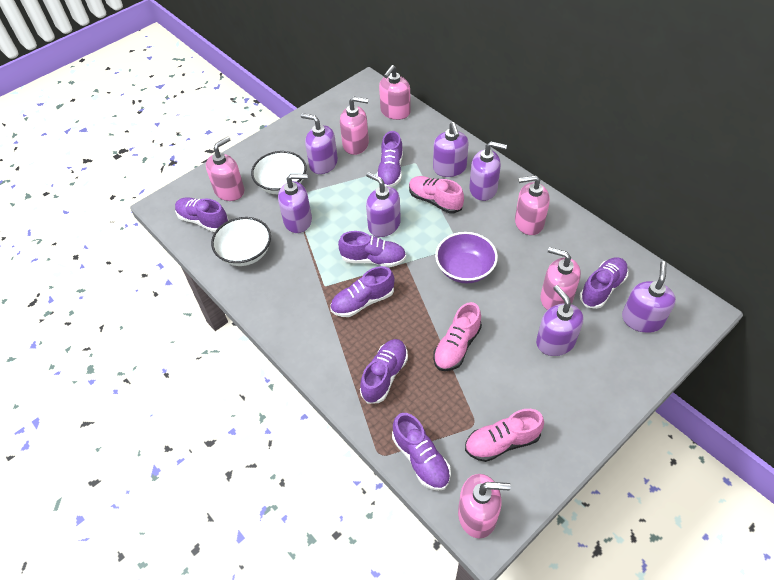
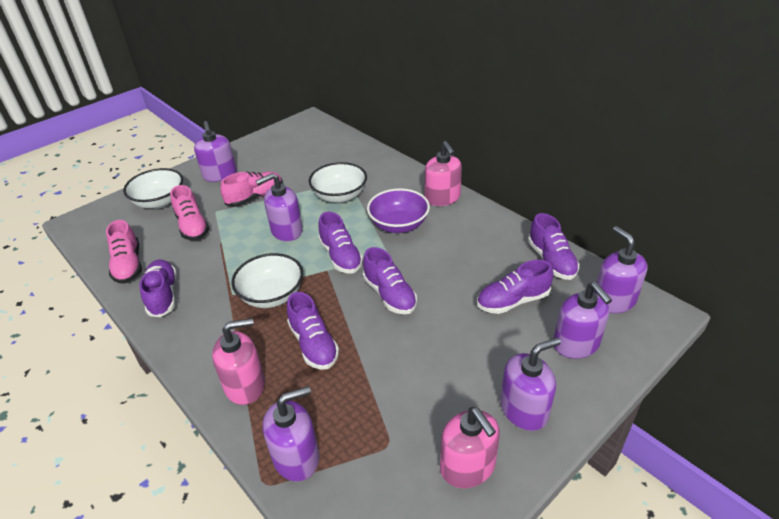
pink soap dispenser: [206,137,244,201] [340,96,369,155] [379,65,411,120] [458,474,511,538] [515,175,550,235] [540,247,581,310] = 6 -> [212,318,265,405] [425,141,462,206] [440,407,500,488] = 3
purple shoe: [175,197,229,232] [330,266,394,317] [338,231,406,267] [360,339,408,404] [377,131,403,187] [392,413,451,491] [580,257,628,309] = 7 -> [139,259,177,317] [287,292,339,370] [318,212,363,274] [363,247,417,314] [477,260,553,314] [528,213,579,280] = 6
purple soap dispenser: [278,174,312,233] [301,113,338,174] [366,172,401,237] [433,122,469,177] [469,141,507,201] [536,285,583,356] [622,261,676,333] = 7 -> [194,121,236,182] [256,173,303,241] [263,386,319,481] [500,337,561,431] [553,282,612,359] [594,226,648,313] = 6
white bowl: [211,217,271,266] [251,151,306,194] = 2 -> [123,168,183,209] [231,253,303,308] [309,162,367,203] = 3

